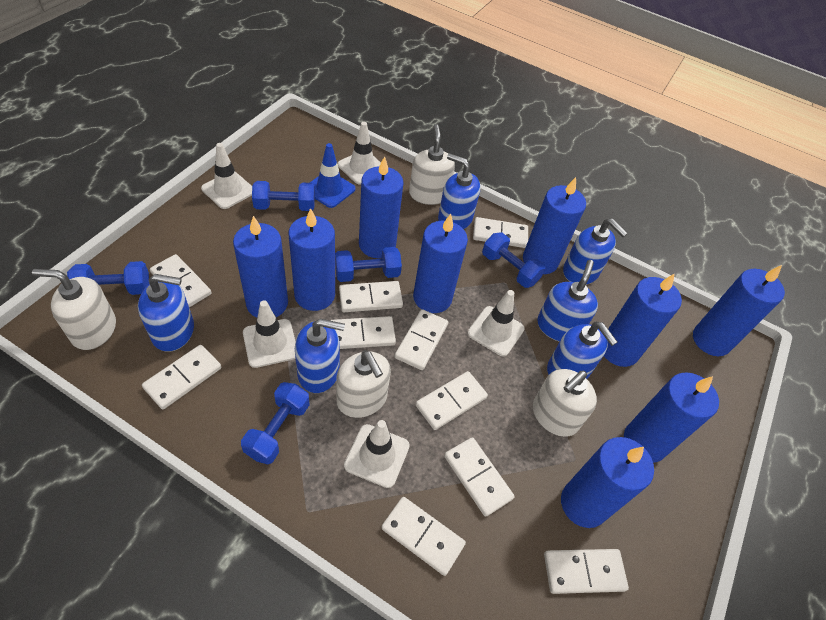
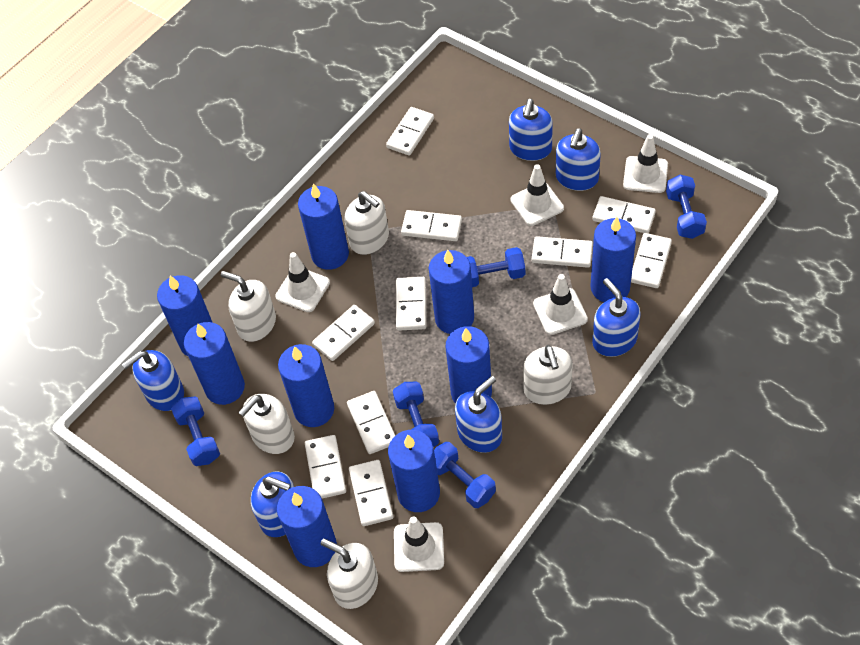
blue traffic cone: [310,143,355,208] = 1 -> none = 0
white soap dispenser: [32,269,116,350] [336,350,391,418] [409,124,455,205] [533,369,597,437] = 4 -> [221,271,276,342] [238,394,295,454] [321,538,378,609] [344,191,389,255] [523,345,573,405] = 5

